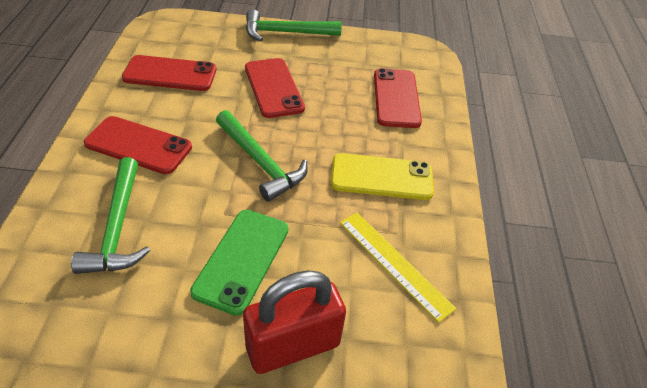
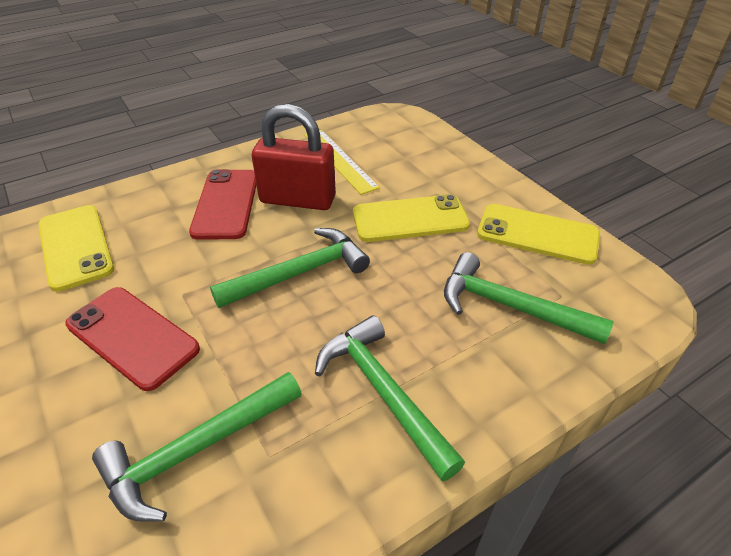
green hammer: [71,157,150,274] [216,110,308,202] [246,9,342,42] = 3 -> [92,372,302,522] [210,228,370,308] [315,315,465,482] [444,252,614,344] = 4
green phone: [190,210,288,316] = 1 -> none = 0
red phone: [84,116,192,174] [122,55,216,91] [245,58,305,118] [374,68,422,128] = 4 -> [65,287,200,391] [189,169,256,240] = 2
yellow phone: [331,153,434,200] = 1 -> [38,205,114,292] [353,194,470,242] [477,204,600,265] = 3

